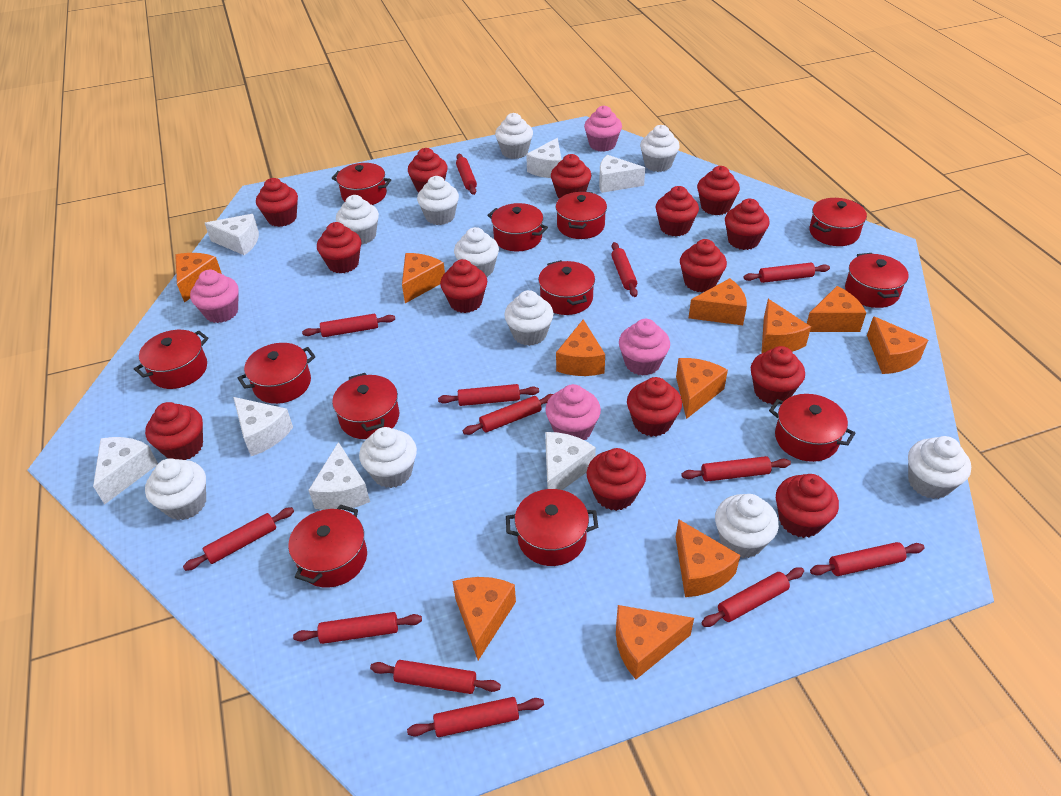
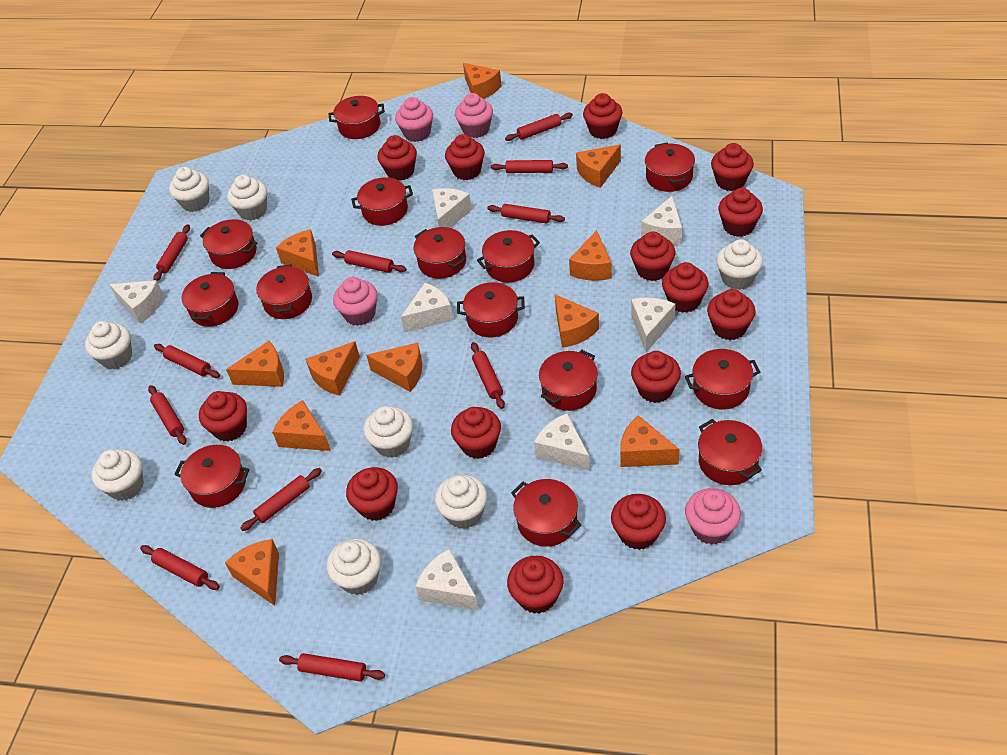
red pot: [134,330,209,389] [238,343,316,404] [288,505,367,588] [332,163,391,205] [332,373,399,439] [487,203,548,251] [506,489,598,566] [538,260,595,315] [556,191,607,239] [769,394,856,462] [809,198,867,246] [845,253,909,308] = 12 -> [174,445,250,508] [182,272,238,327] [200,219,258,269] [256,264,312,319] [328,96,385,139] [351,177,413,226] [413,227,466,279] [457,282,525,337] [477,230,540,282] [511,479,582,547] [539,350,598,411] [645,142,695,192] [685,349,760,409] [698,419,762,485] = 14
red rolling pin: [183,507,294,571] [293,612,422,644] [302,314,395,337] [370,660,501,694] [407,697,544,737] [438,384,539,406] [456,154,477,195] [463,394,553,435] [611,242,638,297] [681,456,791,482] [702,567,804,627] [743,263,830,283] [810,542,925,576] = 13 -> [140,545,220,590] [148,385,186,445] [154,224,190,281] [154,344,220,378] [240,468,322,531] [279,653,385,682] [332,250,406,273] [471,342,505,409] [487,204,565,223] [491,160,568,173] [505,113,573,141] = 11
white cupcake: [145,458,206,520] [336,195,379,245] [359,427,417,488] [417,176,459,225] [454,227,499,277] [495,113,533,159] [504,290,554,346] [640,125,680,172] [715,494,779,559] [908,436,971,499] = 10 -> [85,321,132,369] [91,449,144,501] [169,167,209,212] [227,175,267,221] [327,538,381,595] [363,406,413,458] [435,474,487,529] [716,239,763,290] = 8

